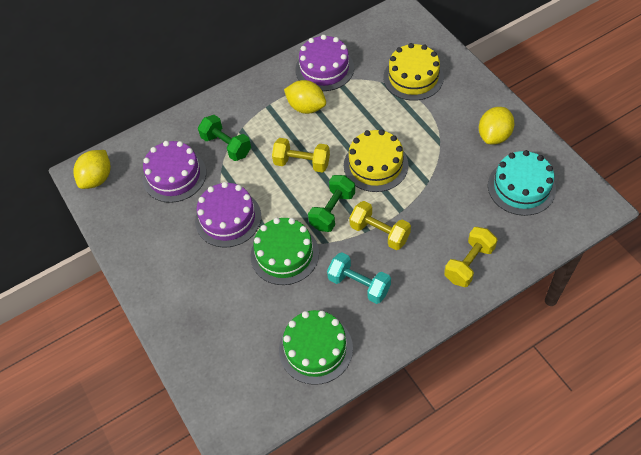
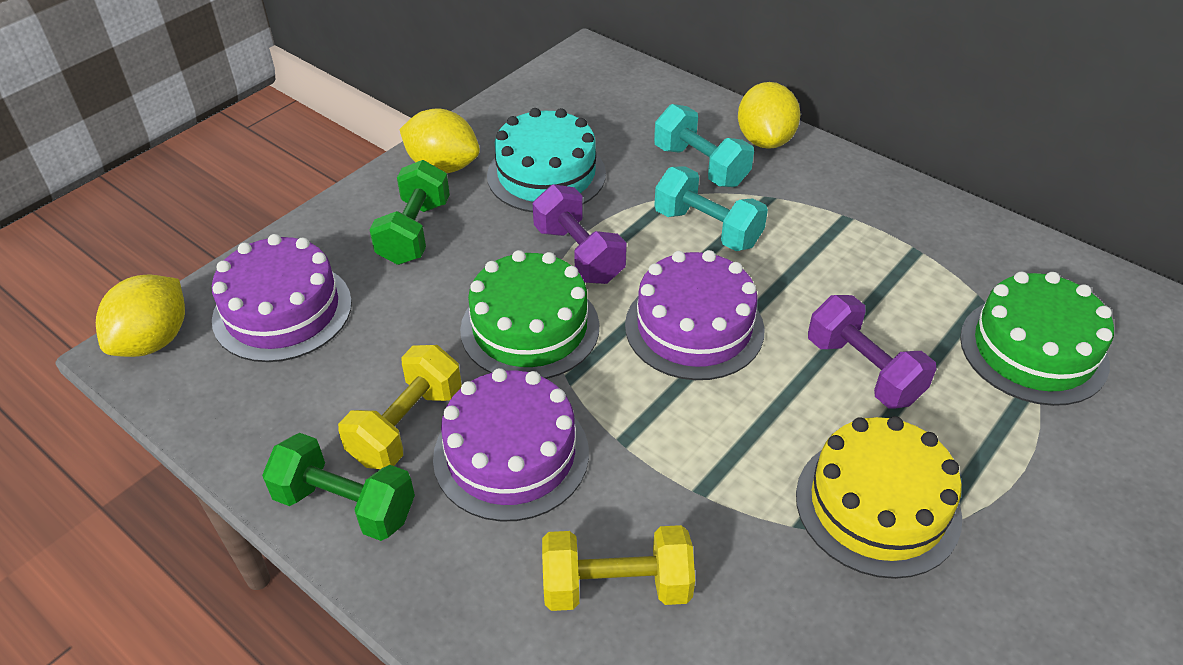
purple dumbbell: none = 0 -> [532,184,627,284] [808,295,936,408] = 2
turquoise dumbbell: [327,252,391,304] = 1 -> [654,104,754,187] [654,166,768,251] = 2
yellow cake: [344,129,408,192] [383,43,444,101] = 2 -> [796,416,962,579] = 1
yellow dumbbell: [272,138,330,172] [349,201,411,250] [444,227,497,287] = 3 -> [338,345,462,469] [542,525,695,611] = 2

